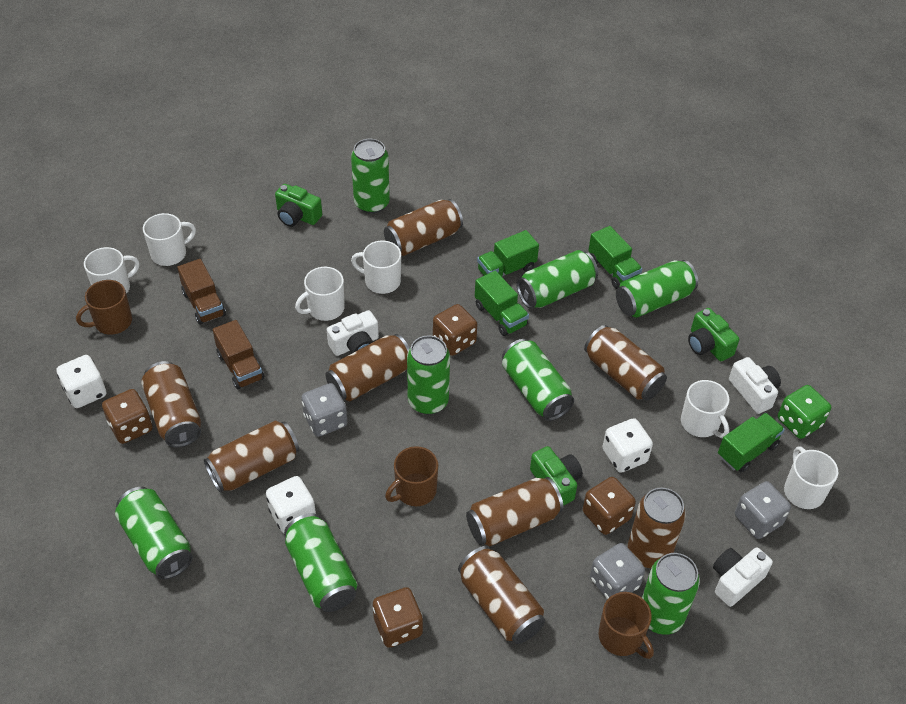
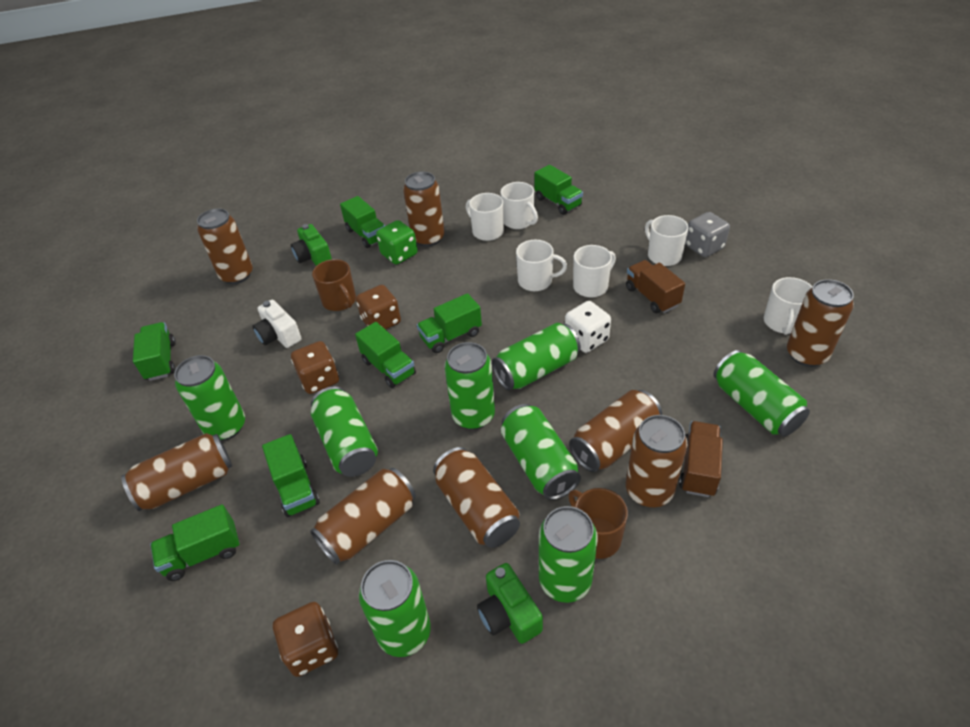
brown dice: [102,389,152,444] [373,587,423,648] [433,304,477,356] [583,477,636,535] = 4 -> [273,602,338,677] [291,341,339,394] [356,285,401,330] = 3
brown mug: [76,280,132,335] [385,446,438,506] [598,592,654,659] = 3 -> [312,259,356,311] [568,488,628,559] = 2
green camera: [275,184,322,227] [530,446,583,506] [688,308,739,361] = 3 -> [291,224,332,266] [477,563,543,644] = 2
green truck: [475,271,529,336] [477,230,539,277] [588,226,642,289] [718,413,785,473] = 4 -> [133,322,176,381] [150,504,240,581] [262,434,320,517] [340,196,385,248] [355,322,416,388] [417,293,482,353] [535,165,583,215] = 7
grey dice: [301,383,348,437] [590,543,645,599] [735,481,791,539] = 3 -> [685,212,730,257] = 1
white camera: [327,310,379,356] [713,547,773,607] [729,357,781,414] = 3 -> [252,300,302,348] = 1
white dice: [56,355,106,408] [266,476,316,534] [602,418,653,473] = 3 -> [565,301,611,353] = 1

